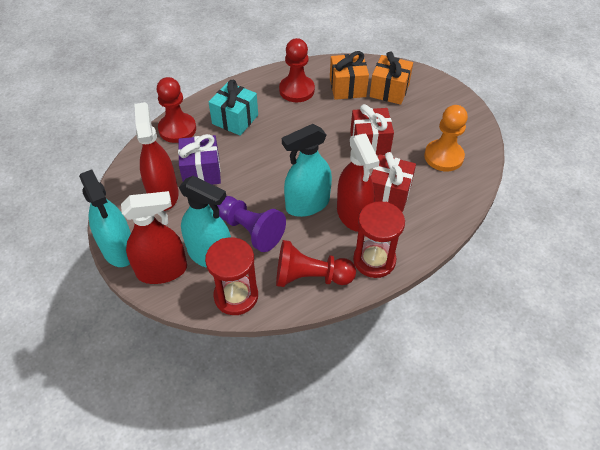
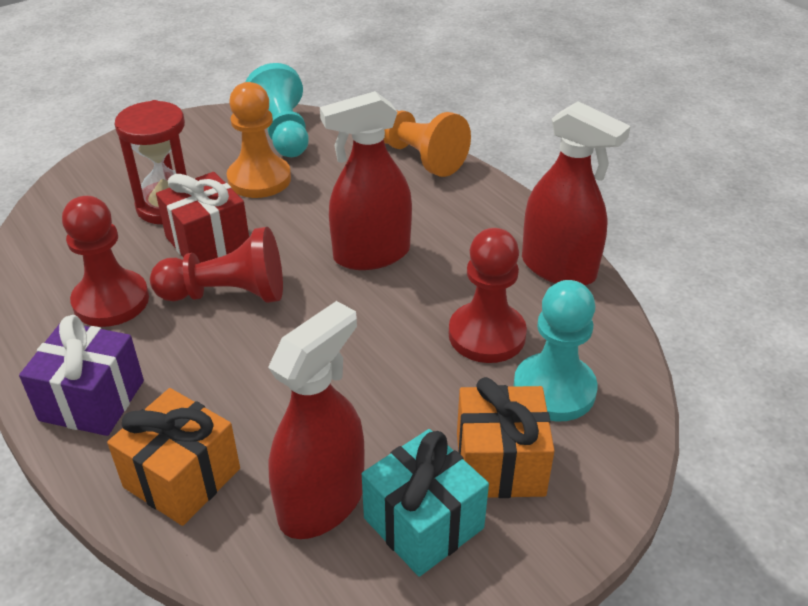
orange pawn: [424,105,468,171] = 1 -> [227,82,291,198] [384,110,471,177] = 2
purple pawn: [217,196,286,252] = 1 -> none = 0
red gift: [350,104,394,155] [371,152,416,212] = 2 -> [156,172,249,263] = 1
red hourglass: [205,237,258,315] [353,201,405,278] = 2 -> [115,100,187,224] = 1
turquoise pawn: none = 0 -> [245,63,309,157] [513,280,598,422] = 2
turquoise spray bottle: [79,169,131,267] [179,176,231,268] [282,124,332,217] = 3 -> none = 0

